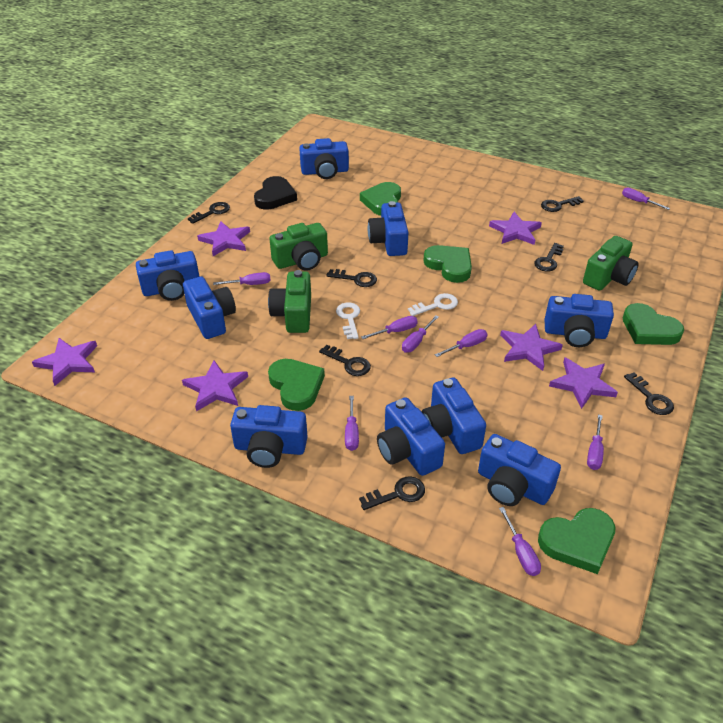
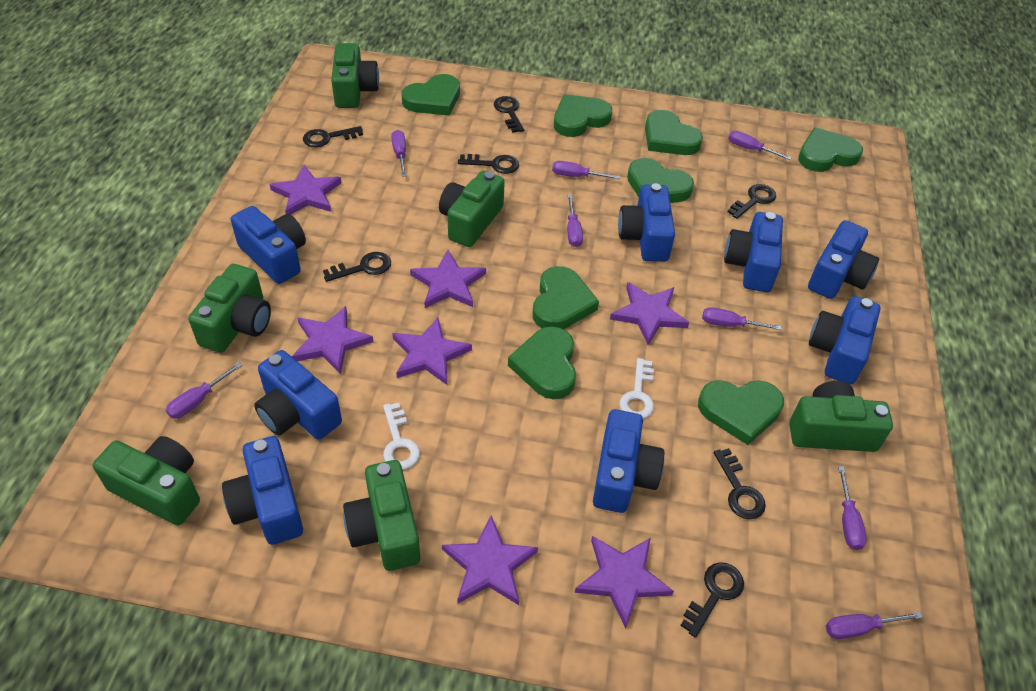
black heart: [254,176,297,210] = 1 -> none = 0
blue camera: [136,250,199,301] [183,277,236,339] [230,405,308,468] [299,138,349,179] [368,201,409,256] [377,397,445,476] [422,378,486,454] [478,434,561,506] [545,294,614,347] = 9 -> [222,436,303,545] [231,206,306,284] [254,350,342,440] [593,409,664,513] [618,183,675,262] [724,212,783,292] [808,220,879,299] [809,296,880,385] = 8
green camera: [268,270,311,333] [269,223,328,271] [583,236,639,291] = 3 -> [93,436,200,525] [188,264,271,353] [331,43,379,108] [343,460,420,571] [439,171,505,247] [789,381,893,452] = 6
green heart: [268,359,325,411] [360,182,401,216] [423,245,472,283] [538,508,615,574] [623,303,684,345] = 5 -> [402,74,460,116] [508,327,576,399] [533,266,599,329] [554,94,612,137] [627,158,694,203] [645,110,703,155] [698,380,784,445] [798,128,863,172] = 8
purple star: [32,338,97,386] [182,360,248,411] [197,221,250,256] [489,212,542,245] [500,324,563,371] [549,357,618,409] = 6 -> [270,165,342,215] [292,306,373,374] [392,318,472,385] [410,250,486,308] [442,516,538,605] [575,536,674,629] [610,282,689,345] = 7

